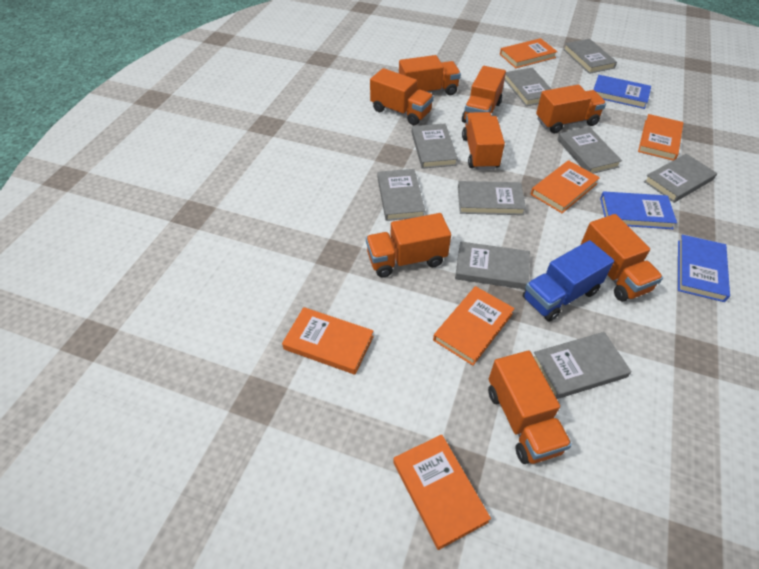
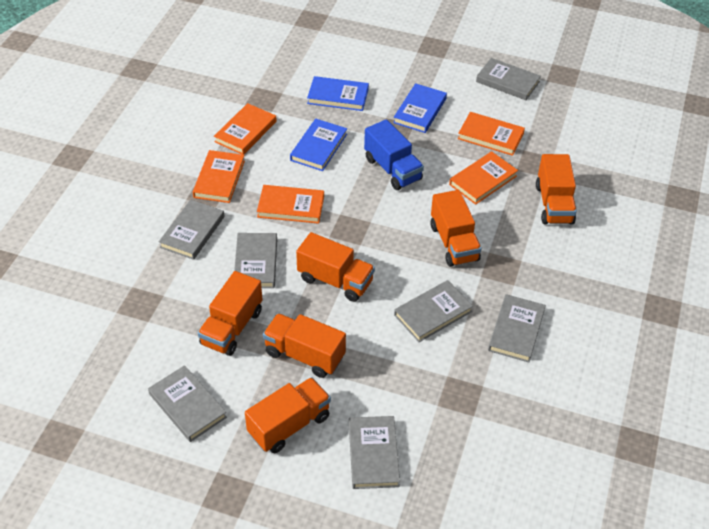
grey book: [378,169,425,221] [412,124,458,169] [455,242,530,290] [458,181,526,215] [505,68,551,106] [534,332,631,399] [557,127,622,174] [563,39,617,74] [644,154,717,203] = 9 -> [148,365,227,442] [159,199,225,260] [234,233,277,288] [349,416,400,489] [394,280,473,342] [476,58,541,100] [488,294,546,362] = 7
orange book: [282,307,374,375] [393,434,491,550] [433,286,515,365] [500,38,558,68] [531,160,600,213] [638,114,683,161] = 6 -> [193,150,245,203] [214,103,277,155] [257,185,324,224] [449,151,518,205] [458,112,525,156] = 5
orange truck: [366,213,451,278] [370,68,434,125] [399,55,461,95] [462,66,506,123] [462,112,505,170] [488,351,572,464] [536,85,606,133] [581,214,663,302] = 8 -> [198,271,263,356] [245,377,331,453] [263,313,346,378] [296,232,375,302] [431,190,482,267] [536,154,577,225] = 6

